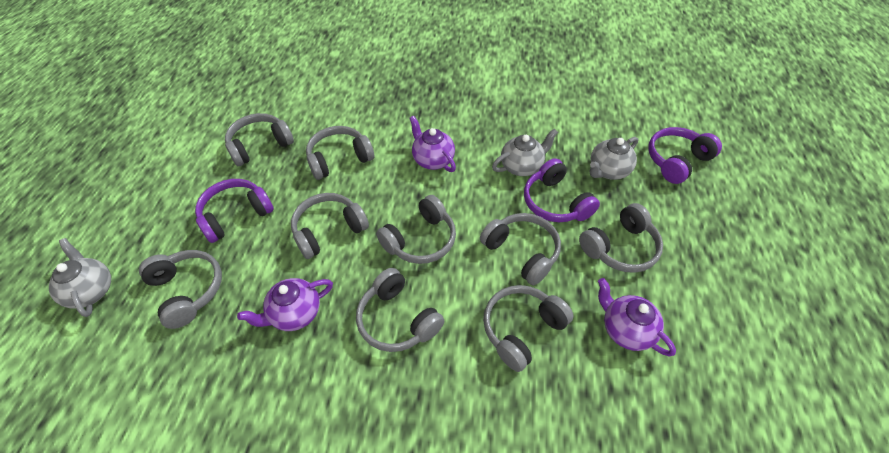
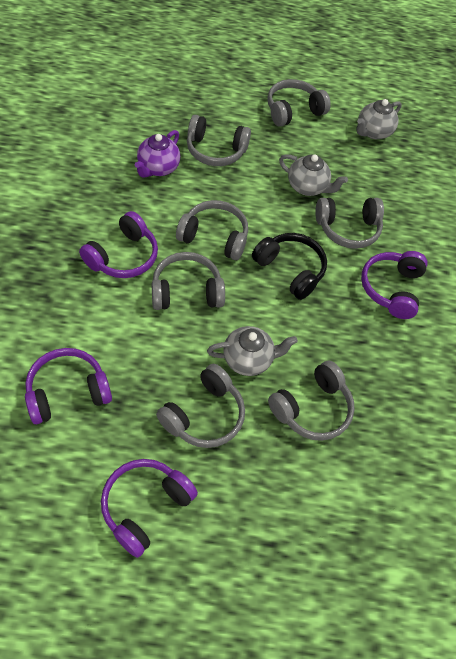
black headphones: none = 0 -> [252,233,327,300] = 1
grey headphones: [139,250,222,329] [225,113,294,166] [291,193,369,259] [306,126,374,180] [356,268,444,352] [376,195,456,264] [480,213,561,285] [483,285,574,372] [579,203,663,273] = 9 -> [152,252,225,310] [156,364,245,448] [176,200,248,260] [187,115,251,166] [268,79,331,127] [268,361,355,441] [315,198,384,249] = 7
purple headphones: [195,179,274,243] [524,158,600,222] [648,127,722,184] = 3 -> [25,348,112,424] [79,211,158,278] [101,459,198,558] [361,251,428,319] = 4
purple teapot: [237,278,333,331] [410,116,456,172] [598,278,676,356] = 3 -> [135,130,180,178] = 1

